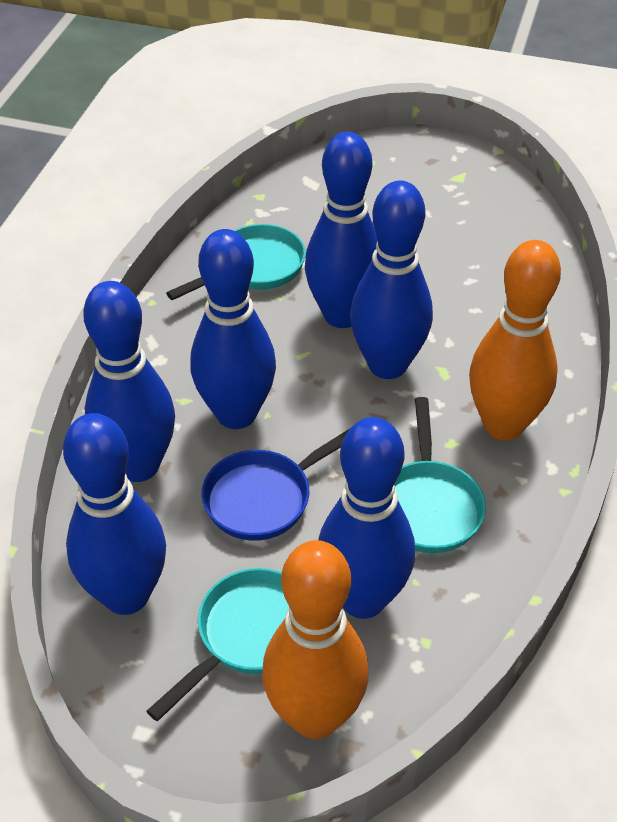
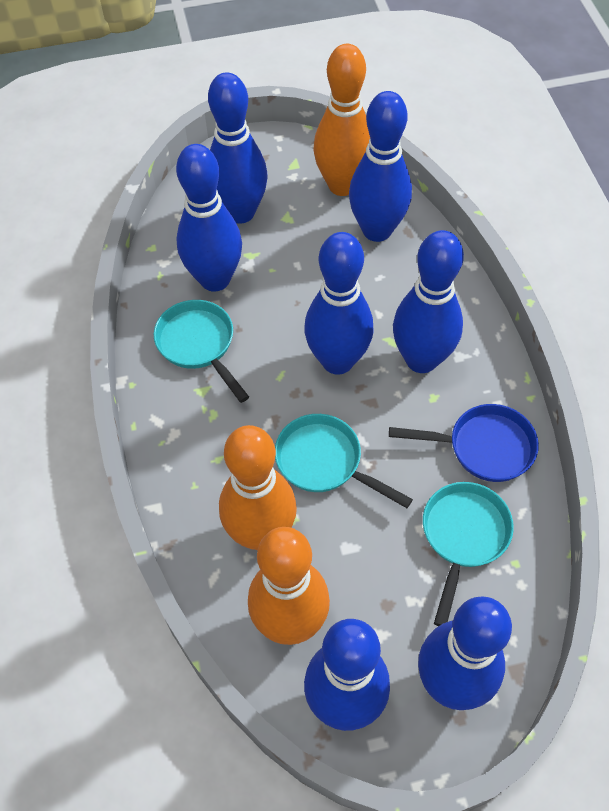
blue bowling pin: [63,413,166,615] [83,281,175,482] [190,229,276,429] [305,132,378,328] [318,417,415,619] [350,181,433,379] = 6 -> [176,144,242,292] [208,72,268,224] [304,232,374,374] [304,619,390,731] [349,91,412,242] [393,230,464,373] [418,596,512,710] = 7
orange bowling pin: [262,540,369,739] [469,240,561,440] = 2 -> [219,425,297,550] [248,527,330,645] [313,44,370,196] = 3

